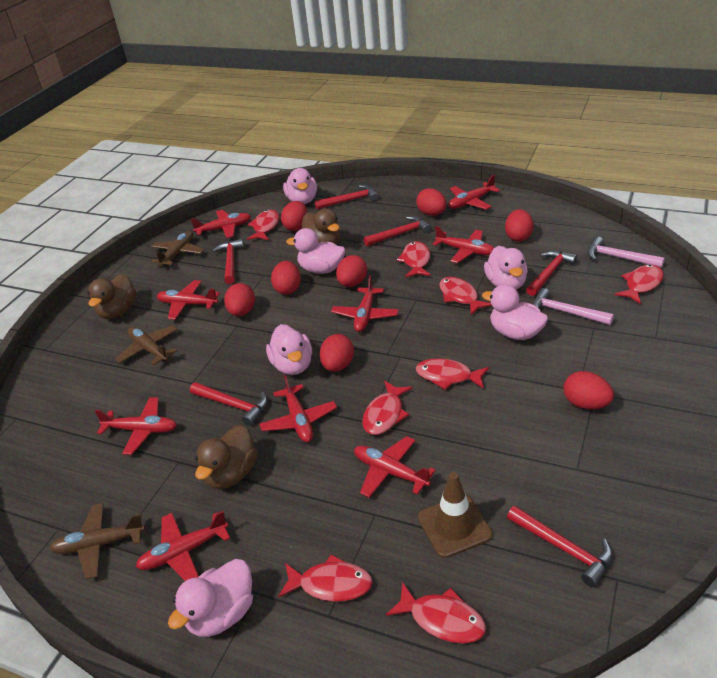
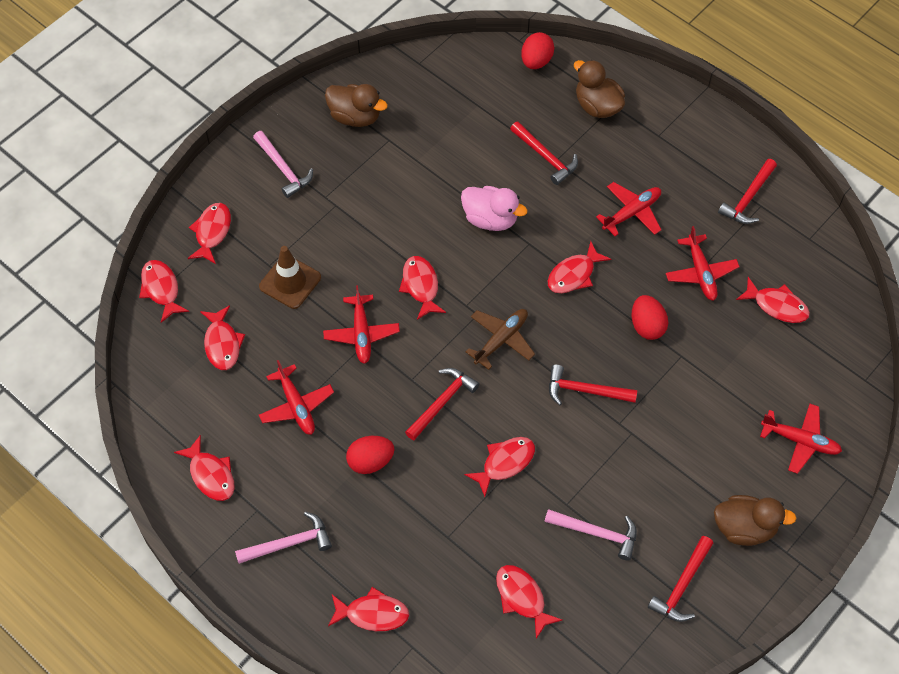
brown plane: [49,503,145,579] [115,325,178,365] [151,231,204,267] = 3 -> [465,309,535,370] = 1
pink duck: [168,559,253,637] [266,324,312,375] [283,168,317,204] [286,228,345,274] [482,284,548,340] [484,246,528,290] = 6 -> [461,186,528,231] = 1
pink hammer: [533,288,614,325] [587,236,665,268] = 2 -> [235,512,332,564] [253,131,313,198] [544,509,637,561] = 3
red egg: [224,283,255,316] [271,261,301,295] [281,201,308,231] [320,334,354,372] [336,255,367,287] [416,188,447,216] [505,209,534,242] [564,371,614,409] = 8 -> [346,436,395,474] [521,32,555,69] [632,295,668,340] = 3
red fish: [247,210,279,240] [278,554,373,602] [362,381,413,435] [386,582,486,643] [397,241,431,278] [416,358,489,390] [439,277,492,315] [615,264,664,304] = 8 -> [139,260,189,323] [174,435,235,501] [188,203,231,264] [200,305,245,370] [328,587,409,631] [399,256,446,320] [464,437,535,497] [496,565,562,639] [548,241,611,293] [736,277,810,323] = 10
red hammer: [190,382,268,426] [212,239,244,284] [315,185,379,210] [364,216,431,246] [507,506,613,587] [526,250,577,296] = 6 -> [405,368,480,440] [510,121,578,185] [549,364,637,405] [648,536,713,622] [718,159,777,224] = 5
red plane: [95,397,177,455] [136,511,230,581] [157,280,220,320] [191,210,251,238] [259,375,337,442] [331,276,399,332] [354,436,436,497] [433,226,494,263] [448,175,500,210] = 9 -> [259,360,334,435] [323,285,400,364] [596,182,661,236] [666,226,740,301] [760,404,842,474] = 5

